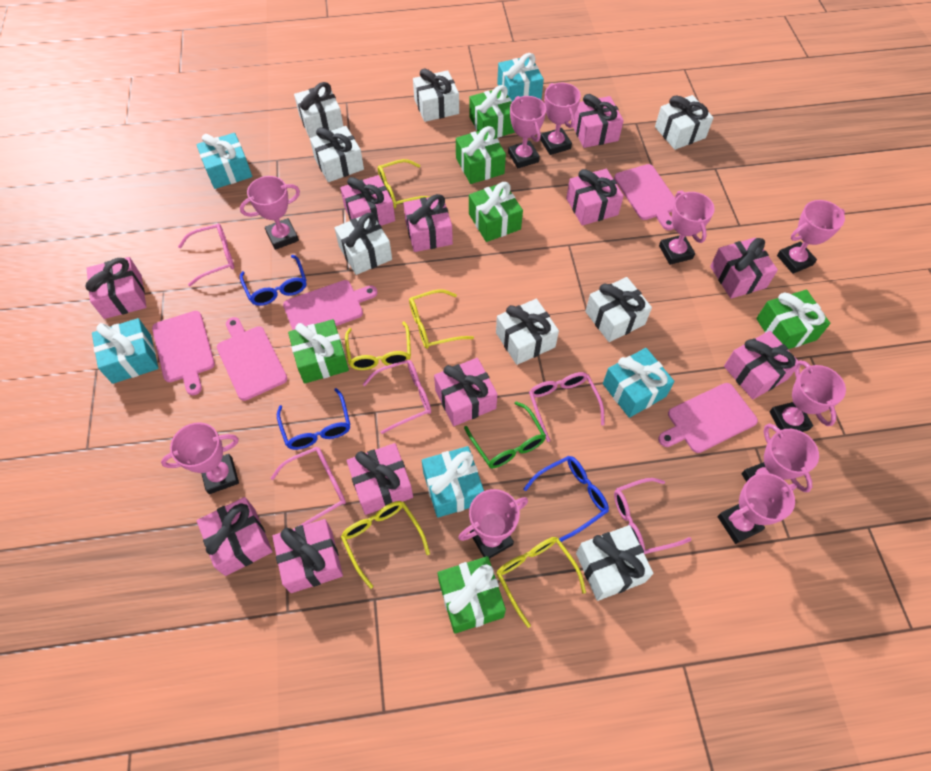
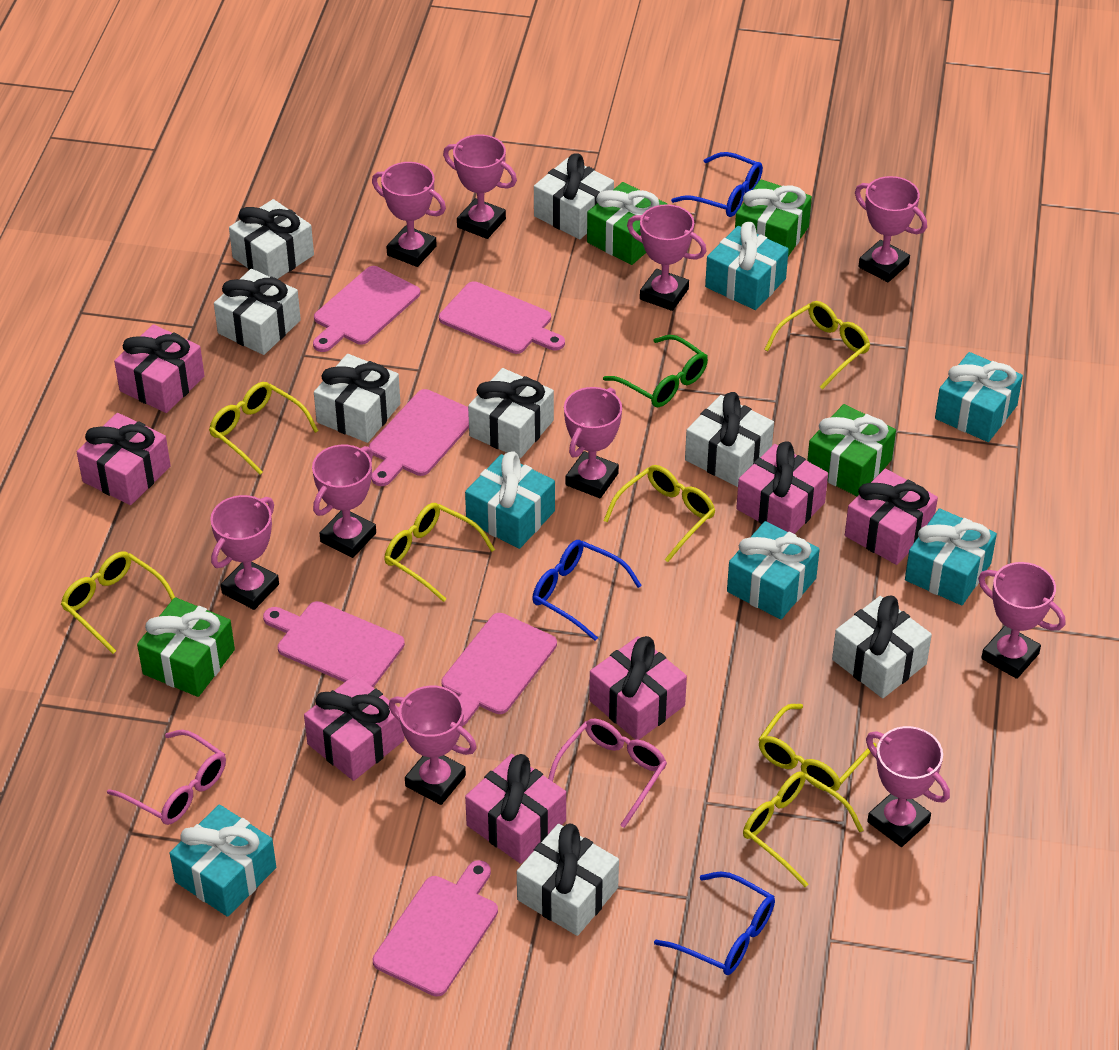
green gift: [288,319,349,384] [438,556,506,634] [456,126,506,184] [469,85,515,138] [469,182,523,242] [756,290,830,349] = 6 -> [137,597,235,697] [587,182,667,265] [735,179,812,256] [807,404,896,496] = 4
pink cutting board: [152,311,215,395] [217,317,287,401] [283,280,378,330] [614,164,675,230] [658,383,758,453] = 5 -> [263,601,405,687] [313,266,420,352] [369,389,469,486] [373,860,498,997] [439,281,565,354] [441,613,557,726] = 6
pink gift: [86,257,146,319] [197,497,273,576] [272,519,343,593] [340,175,395,226] [347,443,413,515] [403,194,453,252] [434,358,497,426] [566,169,624,226] [573,94,624,148] [710,238,778,299] [724,331,799,399] = 11 -> [77,413,171,505] [114,324,205,413] [304,674,405,781] [465,754,566,864] [589,636,687,740] [736,441,828,534] [845,469,938,565] = 7
pink glasses: [178,224,234,286] [270,447,346,526] [363,360,431,434] [529,372,605,442] [614,478,692,554] = 5 -> [107,730,226,825] [548,719,667,828] = 2
turquoise gift: [92,318,158,384] [196,133,252,189] [422,446,484,518] [497,53,544,102] [603,348,674,418] = 5 -> [170,804,276,917] [465,451,555,549] [705,222,789,310] [727,521,820,619] [905,508,997,605] [935,352,1023,442] = 6
yellow glasses: [341,501,430,589] [345,322,411,370] [378,159,430,208] [409,289,474,349] [496,537,586,628] = 5 -> [61,551,175,654] [209,382,318,475] [384,503,495,602] [603,465,715,562] [743,771,863,887] [758,704,876,791] [764,301,870,390] = 7

